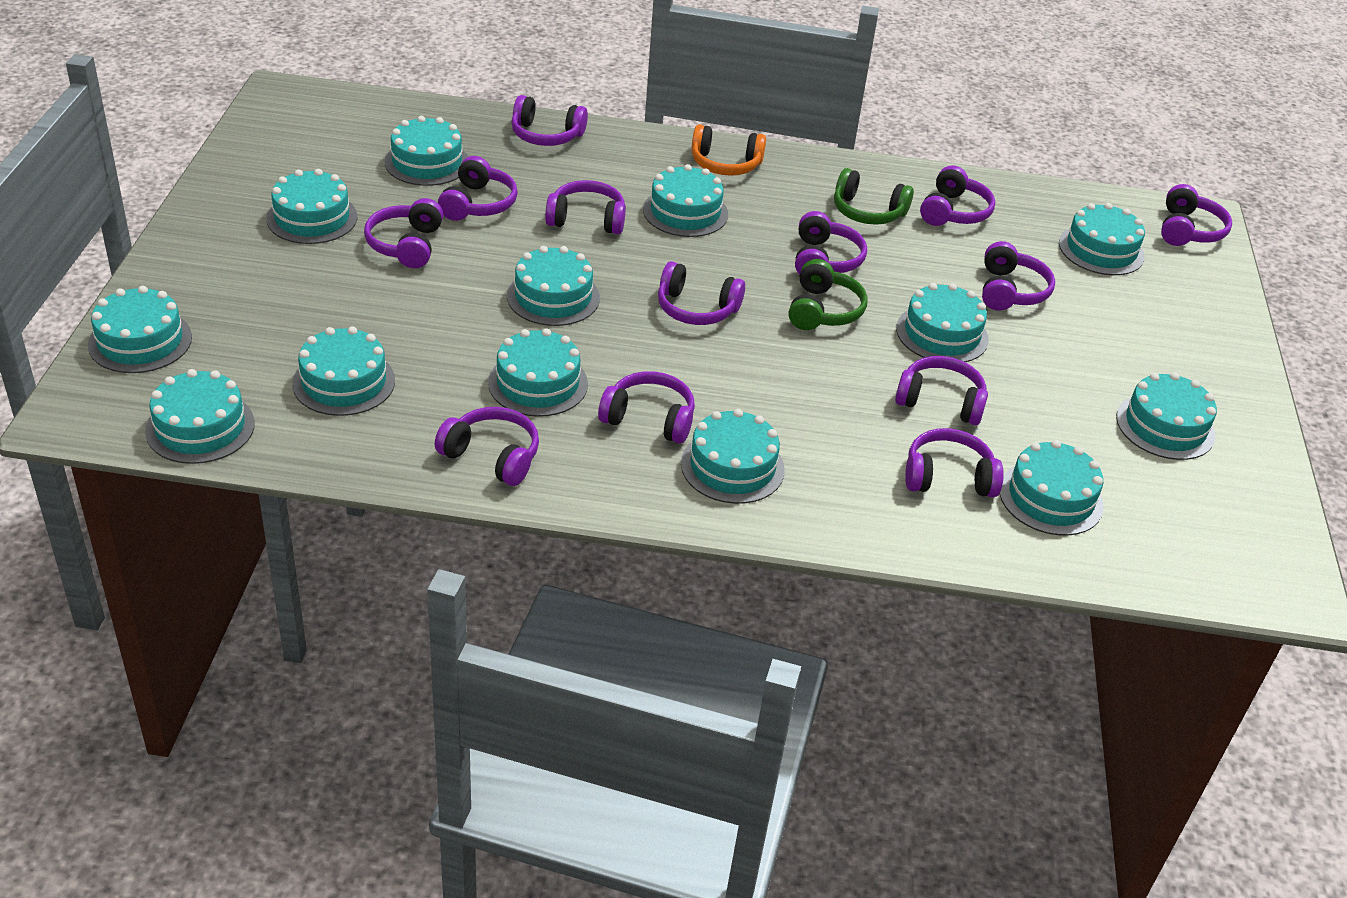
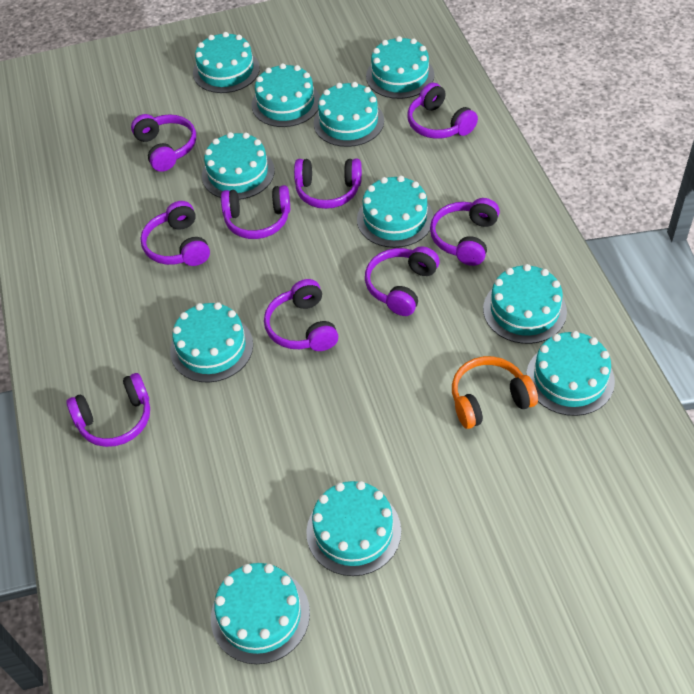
green headphones: [788,259,867,330] [834,168,914,225] = 2 -> none = 0
purple headphones: [364,198,443,268] [435,407,539,486] [438,156,518,221] [511,95,588,146] [545,180,626,234] [598,371,695,444] [658,261,745,325] [795,211,867,275] [895,356,988,425] [905,428,1004,497] [920,165,995,226] [982,241,1055,311] [1161,184,1232,246] = 13 -> [66,373,150,447] [131,114,196,172] [140,201,210,266] [221,185,290,239] [264,279,338,351] [294,159,362,209] [365,246,440,316] [407,83,478,139] [430,198,500,266] = 9
turquoise cake: [88,286,192,373] [145,369,255,464] [266,169,357,244] [292,326,395,416] [385,116,468,186] [488,328,588,417] [507,246,600,326] [643,164,728,237] [681,409,785,504] [896,283,989,362] [1000,440,1104,536] [1059,203,1145,275] [1116,372,1217,460] = 13 -> [170,302,253,382] [193,32,260,93] [202,132,275,200] [211,563,310,664] [252,63,320,127] [306,481,401,576] [314,82,384,147] [357,176,434,248] [366,36,434,99] [483,264,567,344] [526,331,615,416] = 11

